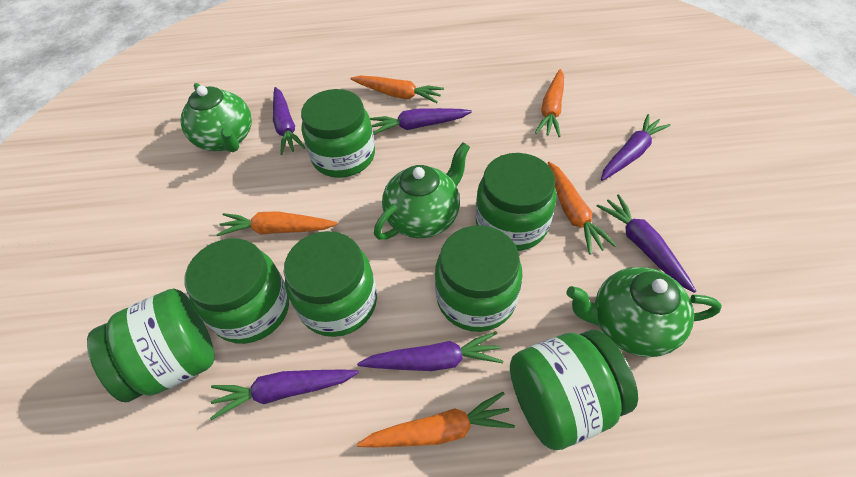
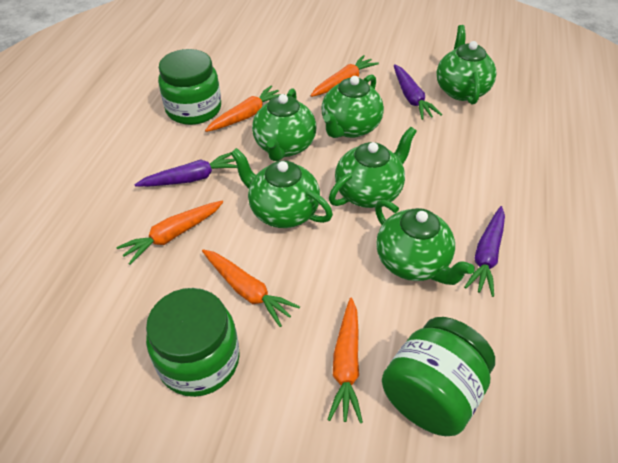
green jar: [87,289,215,402] [184,238,289,344] [284,231,377,337] [301,89,375,178] [435,225,523,332] [476,153,557,251] [510,330,638,450] = 7 -> [146,288,240,397] [158,49,221,125] [382,317,495,436] = 3
green teapot: [180,83,252,152] [374,142,470,240] [566,267,722,357] = 3 -> [230,148,333,228] [252,88,316,161] [321,75,384,138] [329,127,417,208] [375,200,475,285] [436,25,496,105] = 6
purple carrot: [210,369,359,420] [273,87,306,155] [357,331,503,371] [370,108,472,135] [597,195,696,293] [601,114,671,181] = 6 -> [134,152,237,187] [394,64,442,120] [464,206,505,297] = 3

